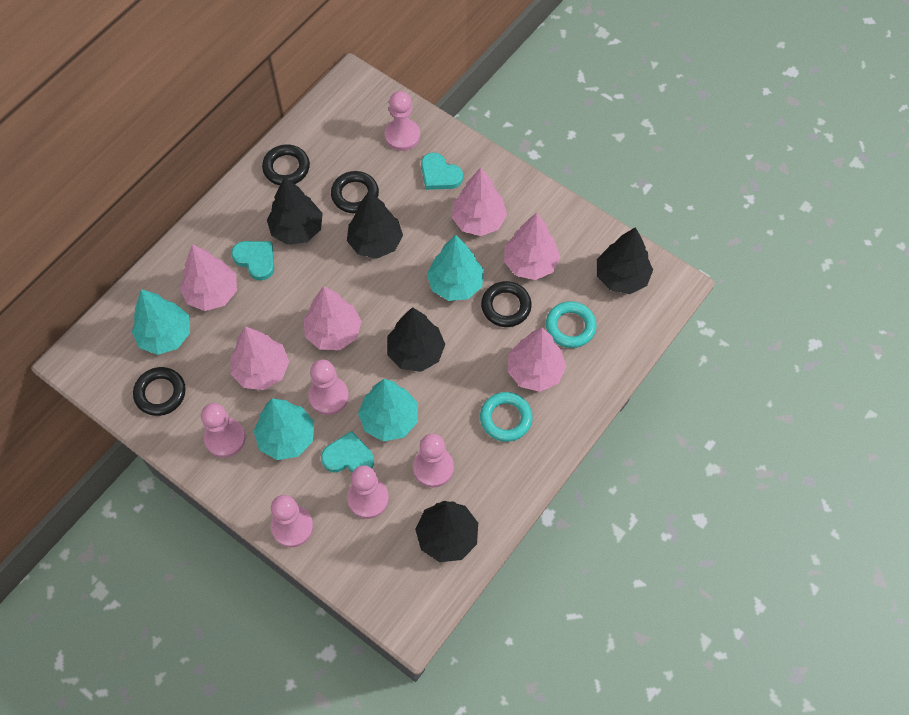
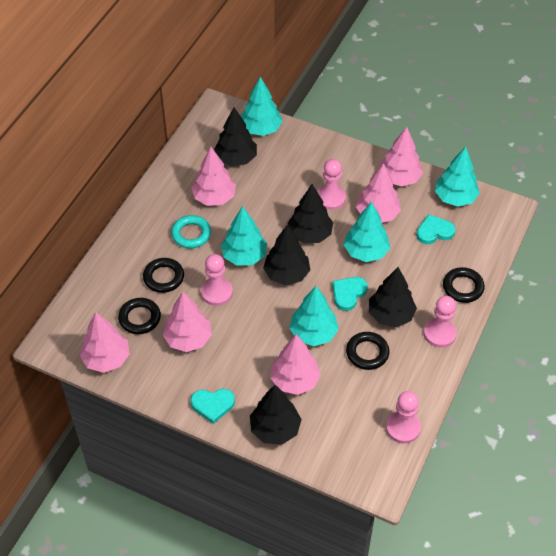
pink pawn: [201,403,246,458] [271,495,313,547] [308,359,349,415] [347,465,389,519] [385,91,420,151] [413,433,454,488] = 6 -> [201,254,233,306] [317,159,346,210] [386,391,421,444] [424,296,457,348] = 4
turquoise ring: [480,392,533,442] [546,301,597,348] = 2 -> [171,215,211,248] = 1
turquoise tree: [132,289,190,355] [253,398,314,460] [358,379,418,441] [427,235,484,301] = 4 -> [221,206,267,266] [241,77,283,136] [289,286,339,346] [344,202,390,262] [435,147,480,207] = 5

